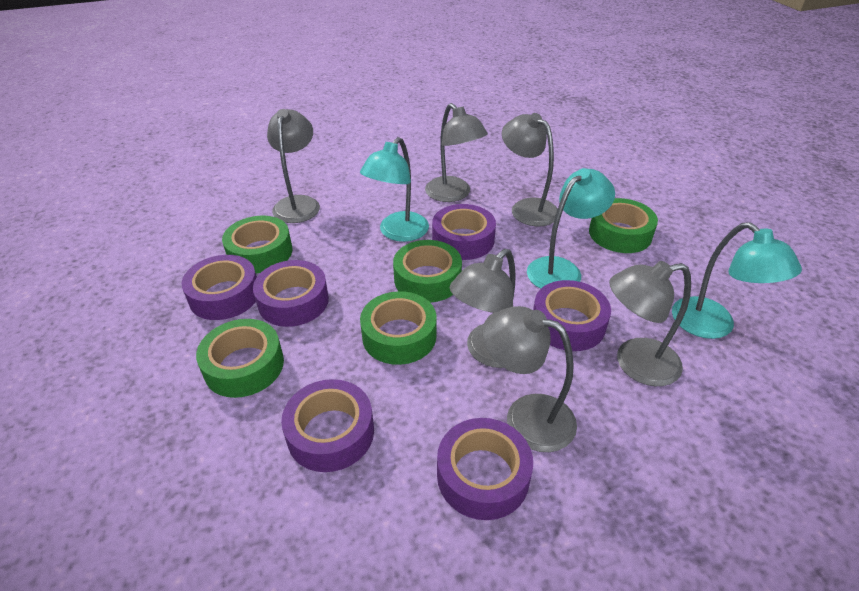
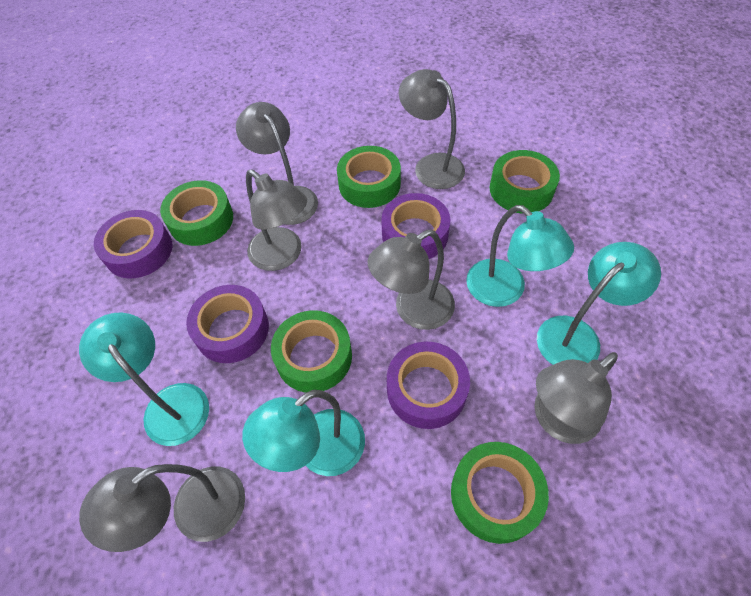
purple tape: [182,255,257,320] [253,260,329,327] [281,379,374,472] [432,204,496,260] [437,418,533,520] [533,280,611,351] = 6 -> [94,210,172,279] [186,285,269,363] [381,193,451,259] [387,342,470,429] = 4
turquoise lamp: [360,137,429,242] [527,168,615,289] [672,222,802,339] = 3 -> [79,312,209,446] [242,390,365,476] [466,205,574,307] [537,242,661,365] = 4

